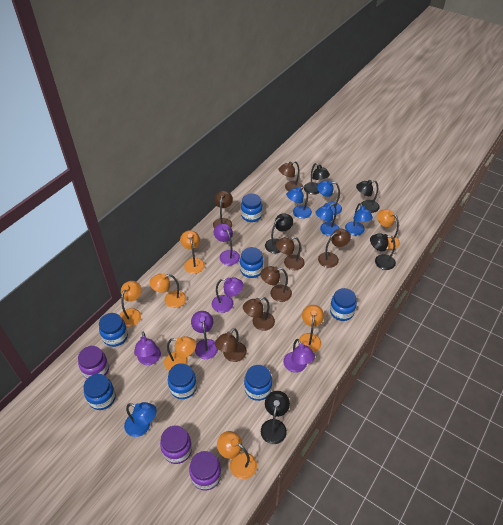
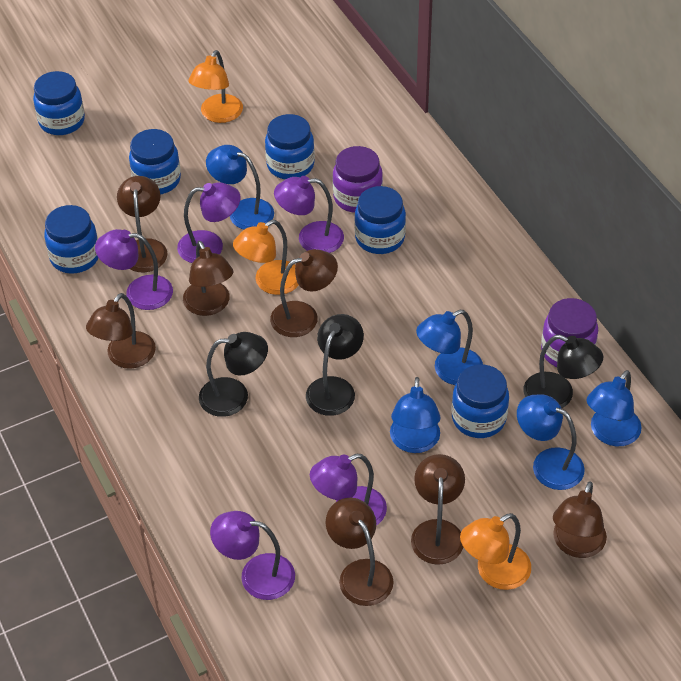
black lamp: [261,391,290,444] [265,213,293,253] [304,163,330,195] [356,180,380,213] [370,233,396,270] = 5 -> [199,332,268,417] [306,314,364,416] [523,335,603,409] = 3
blue jar: [83,374,116,410] [99,313,128,347] [168,363,197,399] [240,247,264,278] [241,193,263,222] [244,365,272,401] [330,288,357,321] = 7 -> [33,71,85,135] [44,205,98,274] [129,129,181,194] [265,114,315,179] [355,186,406,254] [452,364,509,438] = 6
orange lamp: [120,281,142,327] [149,273,186,308] [164,336,196,371] [180,230,205,274] [217,431,257,480] [298,305,324,353] [377,209,400,249] = 7 -> [188,50,243,123] [233,220,298,295] [460,513,531,590] = 3
purple jar: [78,346,109,379] [160,426,192,464] [189,451,221,491] = 3 -> [332,146,383,213] [541,298,598,367] = 2

